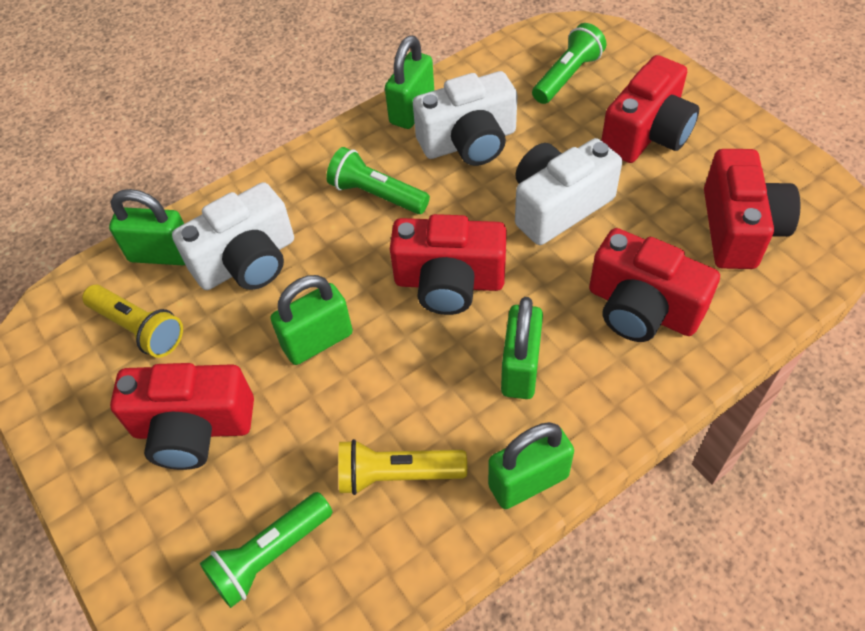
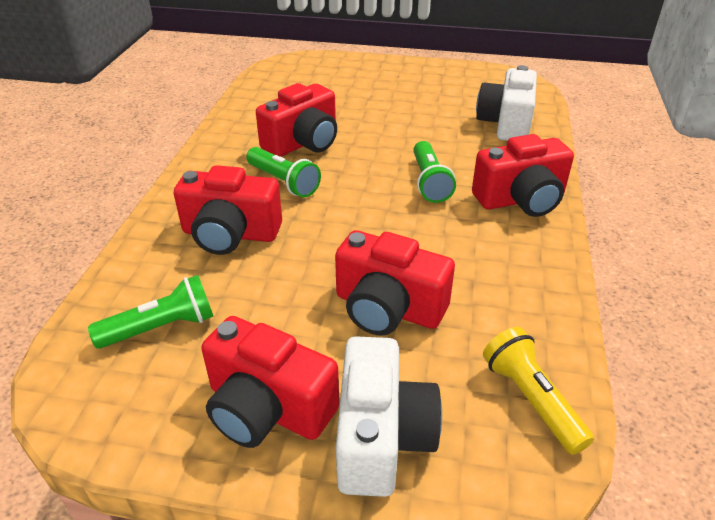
green padlock: [109,189,185,265] [270,275,353,365] [385,36,434,129] [488,422,574,509] [501,297,543,399] = 5 -> none = 0
white camera: [172,182,294,290] [413,71,517,166] [515,138,622,245] = 3 -> [336,336,442,497] [476,65,537,141] = 2
yellow flashlight: [82,285,183,358] [338,439,467,495] = 2 -> [483,327,594,455] = 1

